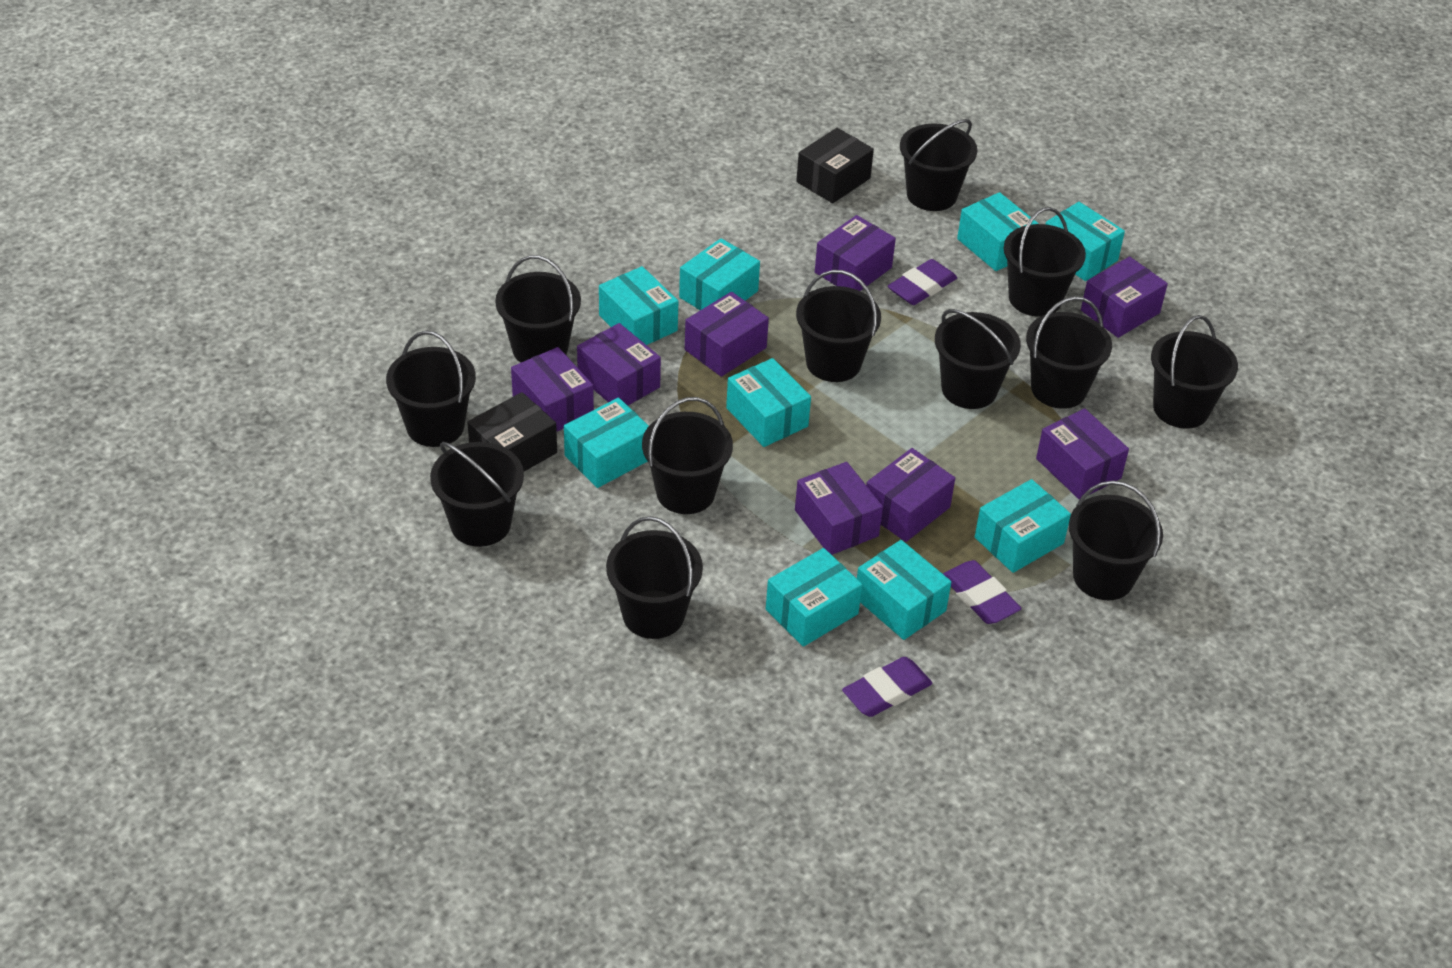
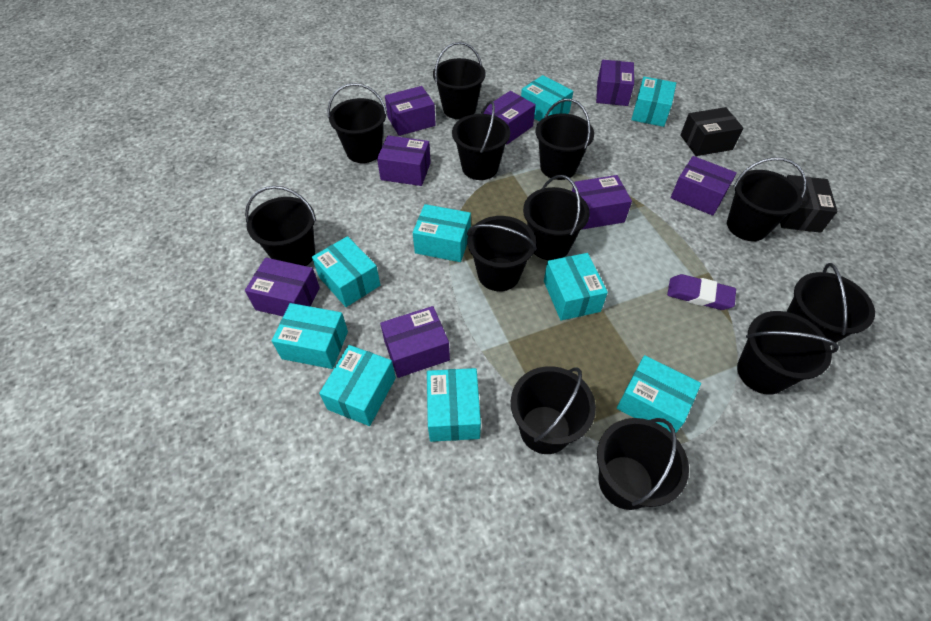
purple eraser: [842,657,933,717] [888,259,957,305] [943,560,1022,624] = 3 -> [667,274,736,310] = 1

